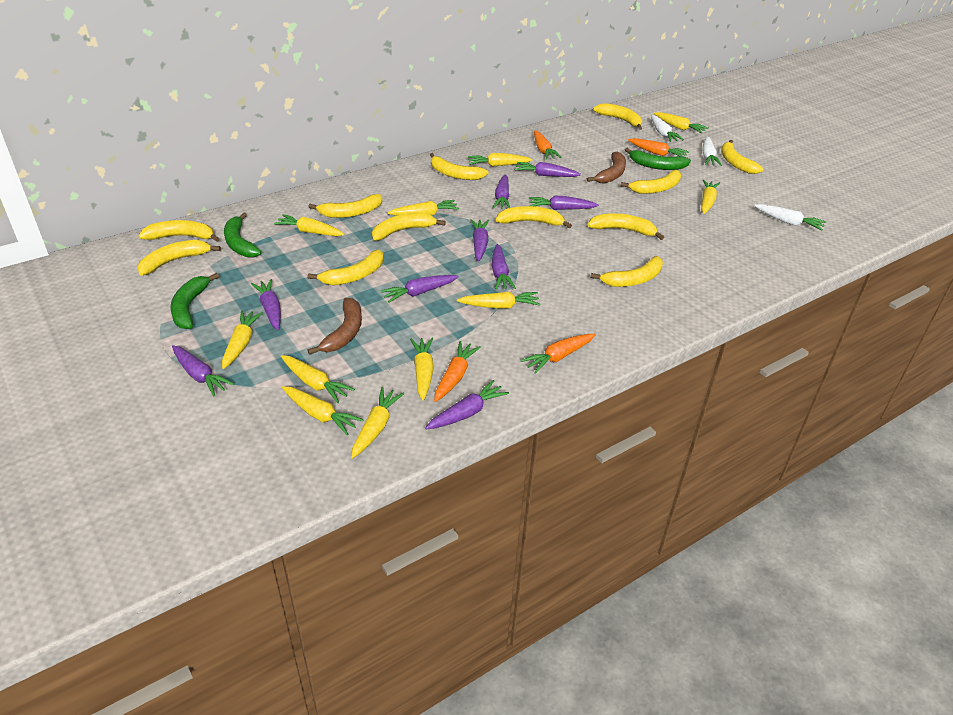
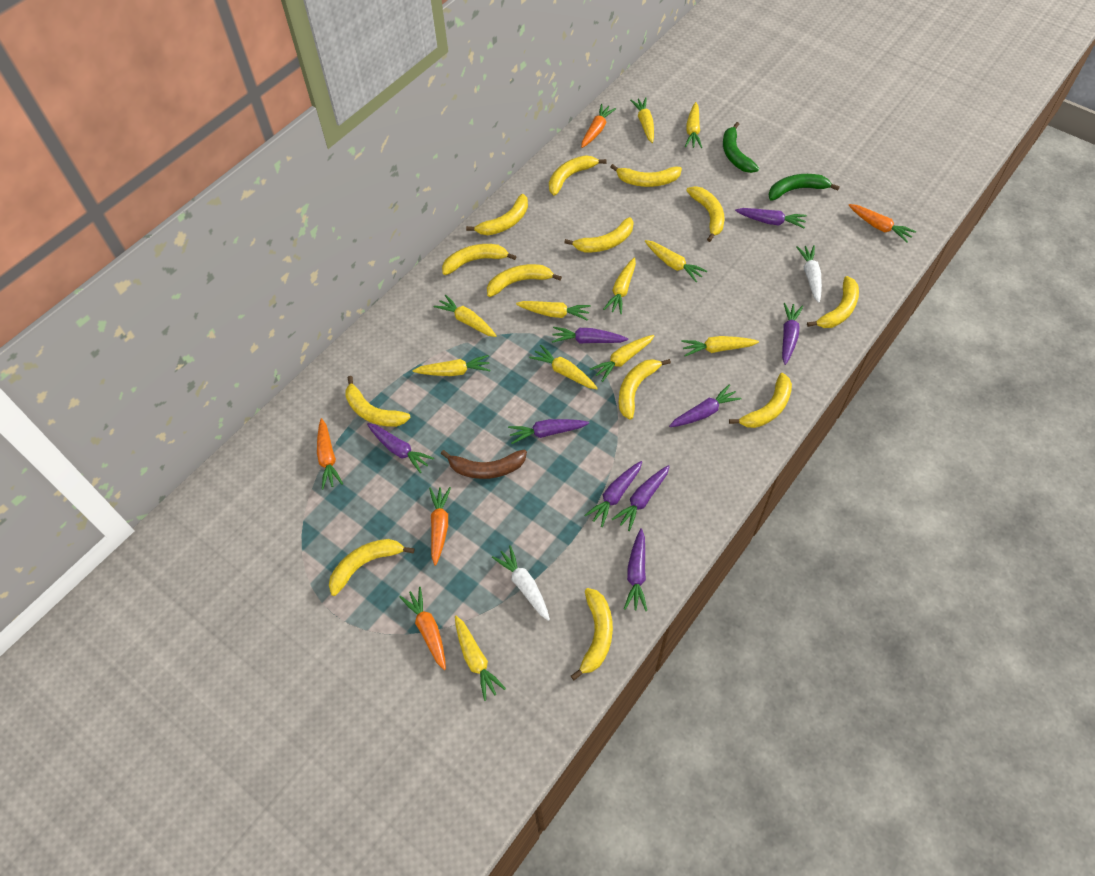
brown banana: [307,298,362,355] [587,151,626,184] = 2 -> [441,449,527,479] = 1
green banana: [171,273,219,329] [224,212,261,257] [625,148,691,170] = 3 -> [723,122,759,173] [769,174,840,201] = 2
orange carrot: [434,341,481,402] [521,334,596,374] [534,130,562,160] [628,138,689,157] = 4 -> [317,418,343,489] [400,587,446,670] [429,487,451,565] [581,104,616,148] [849,204,916,243] = 5
white carrot: [651,115,684,142] [702,137,722,166] [754,204,827,230] = 3 -> [492,545,550,621] [796,245,822,303] = 2
yellow banana: [137,240,221,275] [138,220,220,242] [307,249,384,285] [308,194,382,218] [372,213,446,241] [430,153,489,180] [496,206,572,229] [587,213,664,240] [590,256,663,287] [593,103,642,130] [620,170,681,194] [721,140,764,174] = 12 -> [329,539,414,596] [345,376,411,427] [442,244,517,275] [466,194,528,235] [487,264,562,297] [549,155,607,196] [564,217,634,252] [571,588,613,681] [610,164,682,187] [619,359,671,420] [686,186,725,242] [729,373,792,428] [807,276,859,328] = 13

